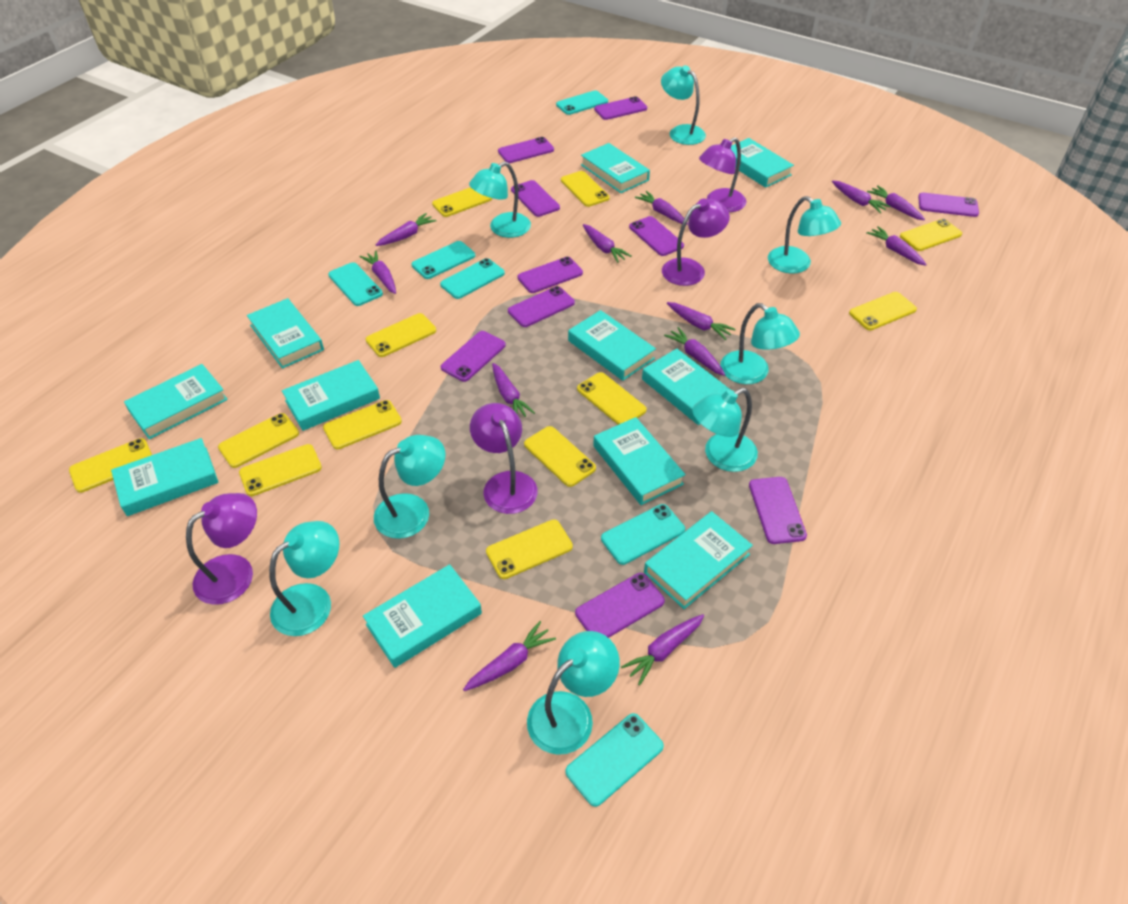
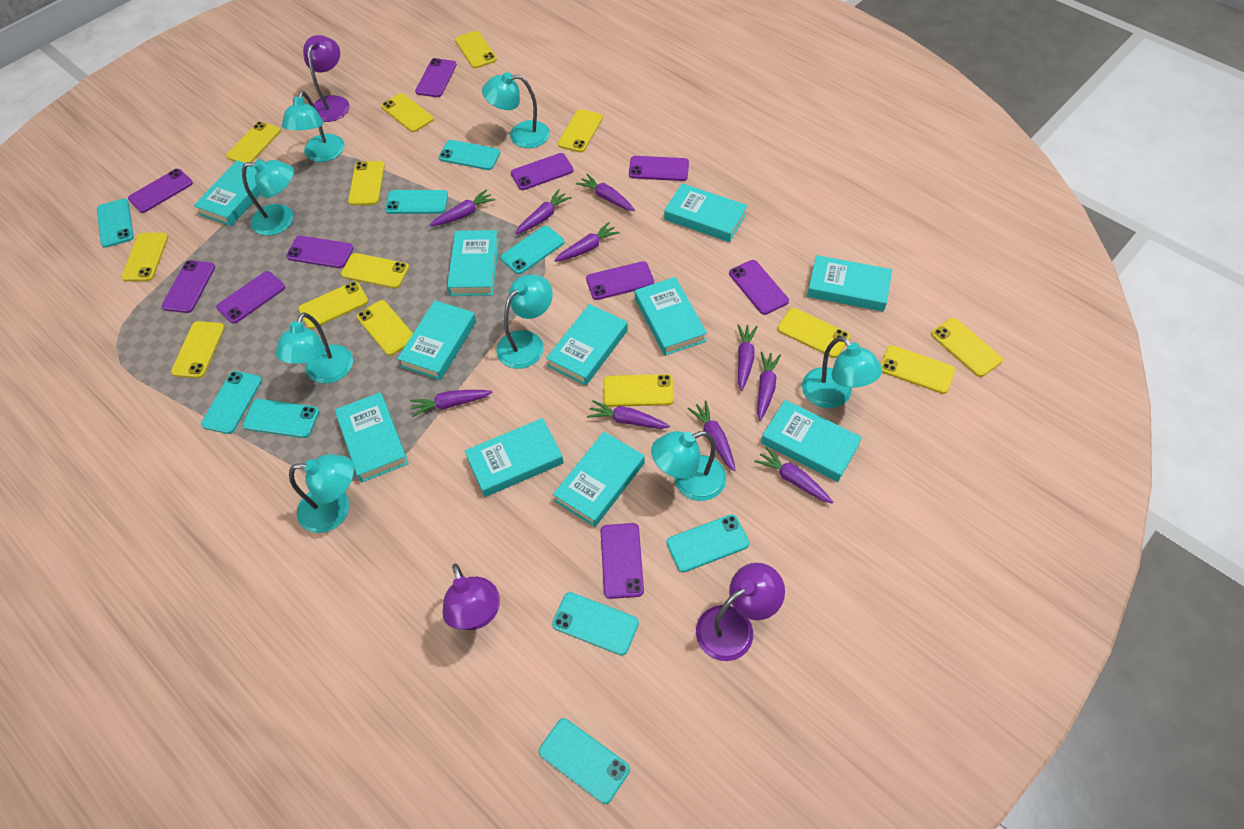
purple carrot: [360,251,396,294] [376,213,437,246] [463,621,556,691] [492,363,535,417] [583,224,632,263] [621,614,704,686] [635,191,688,225] [664,327,725,376] [667,302,736,340] [832,181,891,213] [866,226,927,266] [867,185,925,220] = 12 -> [410,390,492,417] [429,189,495,227] [515,189,572,234] [554,222,620,262] [576,174,635,211] [587,400,670,429] [687,401,736,471] [738,324,758,391] [754,447,833,504] [757,352,781,421] = 10
purple lamp: [186,493,257,605] [470,403,538,514] [662,199,730,286] [699,137,747,212] = 4 -> [303,35,349,122] [442,564,500,630] [696,563,785,661] = 3
turquoise phone: [328,262,383,306] [411,241,475,279] [440,258,505,299] [556,90,608,115] [565,713,664,807] [601,504,685,565] = 6 -> [97,199,134,248] [201,371,262,434] [243,399,319,438] [385,190,448,214] [438,140,500,170] [500,226,565,274] [539,718,630,804] [552,592,639,655] [666,514,750,572] = 9
yellow phone: [69,438,152,493] [218,413,299,468] [239,444,322,496] [323,400,402,449] [366,313,436,357] [432,187,492,217] [486,519,573,579] [524,426,596,487] [561,171,610,207] [577,372,647,425] [849,292,917,330] [900,219,962,251] = 12 -> [121,233,169,281] [171,321,225,378] [226,121,281,163] [298,281,368,329] [341,253,409,289] [348,161,385,205] [356,300,413,356] [381,93,434,132] [455,31,497,68] [558,109,603,153] [604,374,674,407] [777,308,850,358] [881,345,955,394] [931,318,1003,377] = 14

